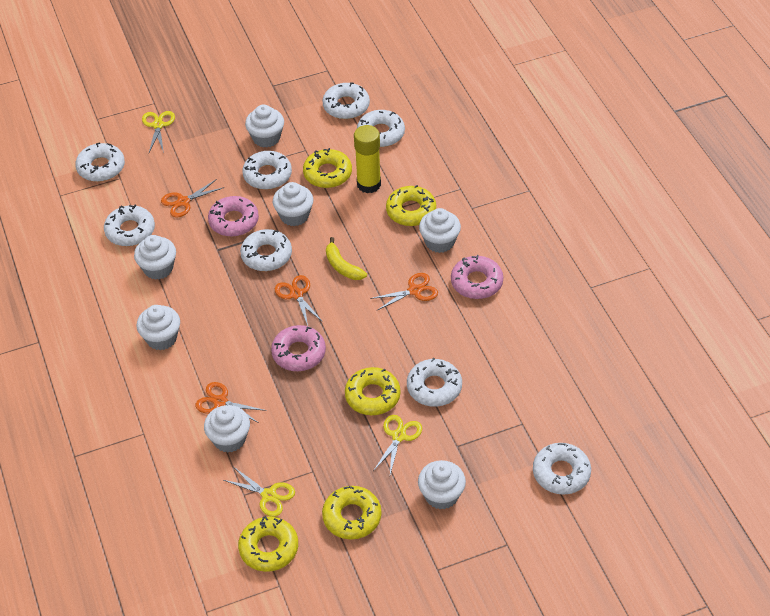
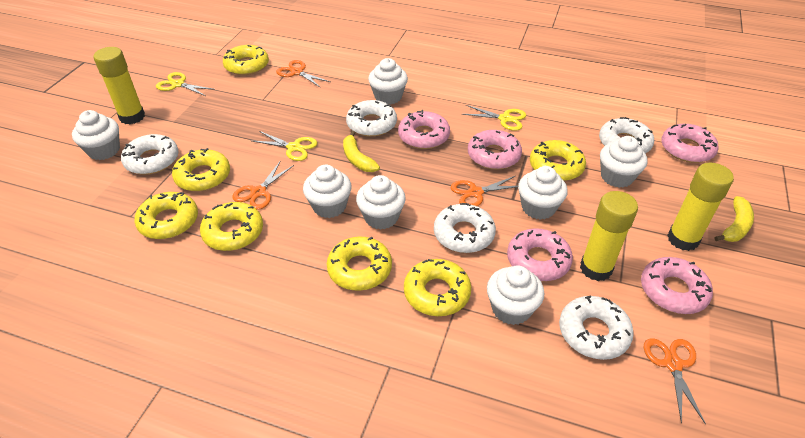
pink donut: [208,196,259,237] [271,325,326,371] [451,255,503,299] = 3 -> [398,110,450,149] [468,130,522,170] [507,228,573,281] [641,257,713,314] [661,123,719,163] = 5
white donut: [75,142,125,182] [104,205,155,246] [240,229,292,271] [242,151,292,190] [322,83,370,119] [357,110,405,147] [407,358,462,407] [533,443,591,495] = 8 -> [121,134,179,175] [346,100,397,137] [434,203,496,253] [559,296,634,360] [599,117,654,153] = 5
yellow banana: [326,237,367,280] = 1 -> [343,131,380,172] [714,196,754,242] = 2
yellow donut: [238,516,298,572] [303,148,352,188] [322,486,382,539] [345,367,400,415] [386,185,436,226] = 5 -> [134,192,198,239] [172,148,230,191] [200,202,263,251] [223,45,269,75] [327,237,392,291] [404,259,471,316] [530,140,586,181] = 7
yellow glue stick: [354,125,381,193] = 1 -> [93,47,145,124] [580,191,638,281] [667,162,734,251] = 3

